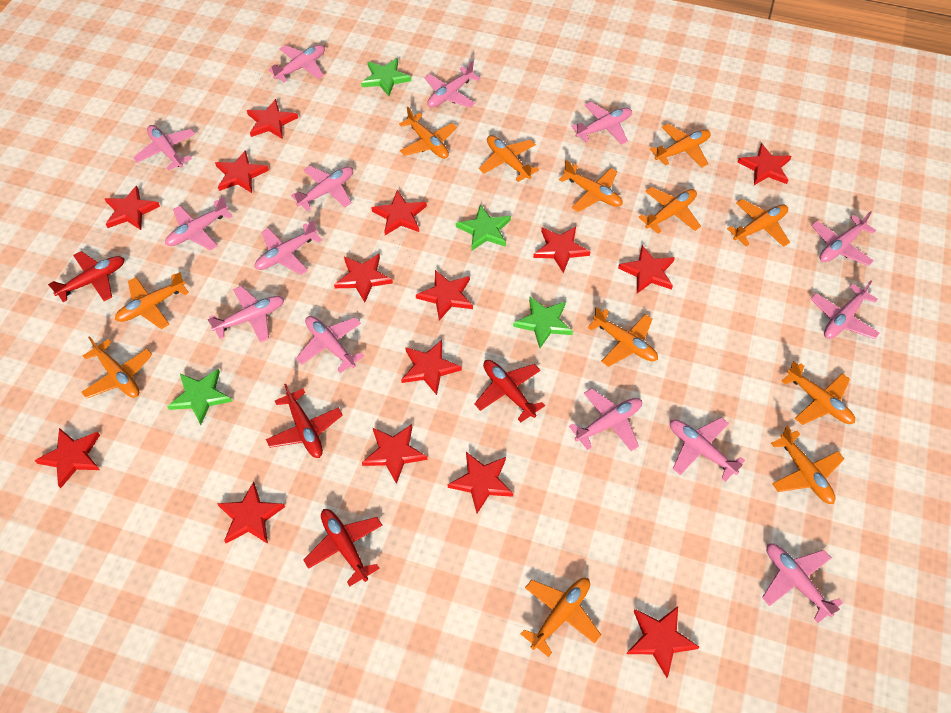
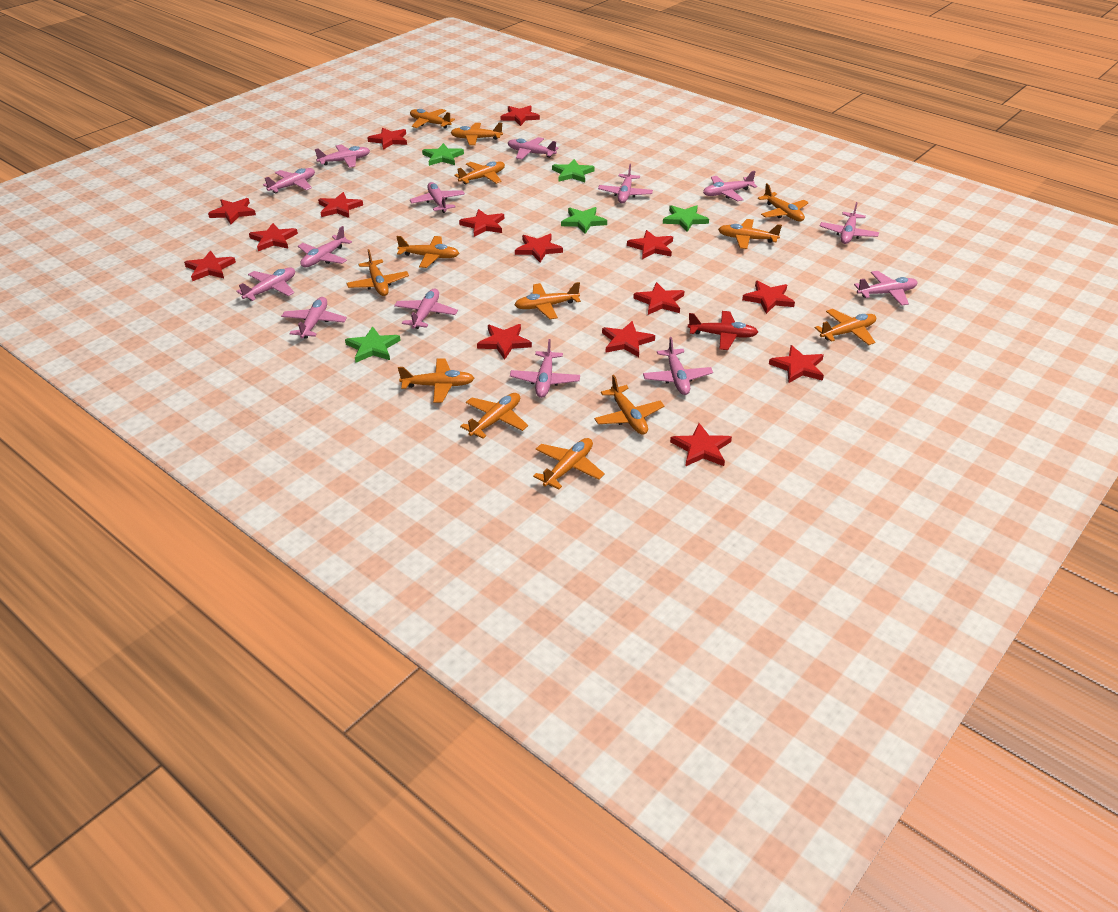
green star: [167,369,232,425] [361,58,411,96] [456,205,511,251] [513,297,573,348] = 4 -> [345,326,401,363] [422,143,464,166] [552,159,595,182] [561,207,607,234] [663,205,709,232] = 5
orange plane: [81,336,152,399] [115,272,189,329] [399,107,457,159] [479,135,539,182] [521,578,601,657] [559,160,623,212] [587,307,658,367] [638,187,701,234] [650,124,710,168] [727,199,790,247] [771,426,844,504] [782,361,855,425] = 12 -> [346,249,409,296] [396,236,459,268] [398,358,474,403] [410,109,455,128] [450,123,503,145] [454,161,505,185] [460,393,528,439] [515,282,581,319] [533,438,605,489] [594,375,664,435] [718,219,782,249] [758,183,809,222] [815,309,876,345] = 13
red plane: [48,251,124,302] [266,384,343,458] [303,509,382,587] [474,360,545,422] = 4 -> [688,311,758,350] = 1

